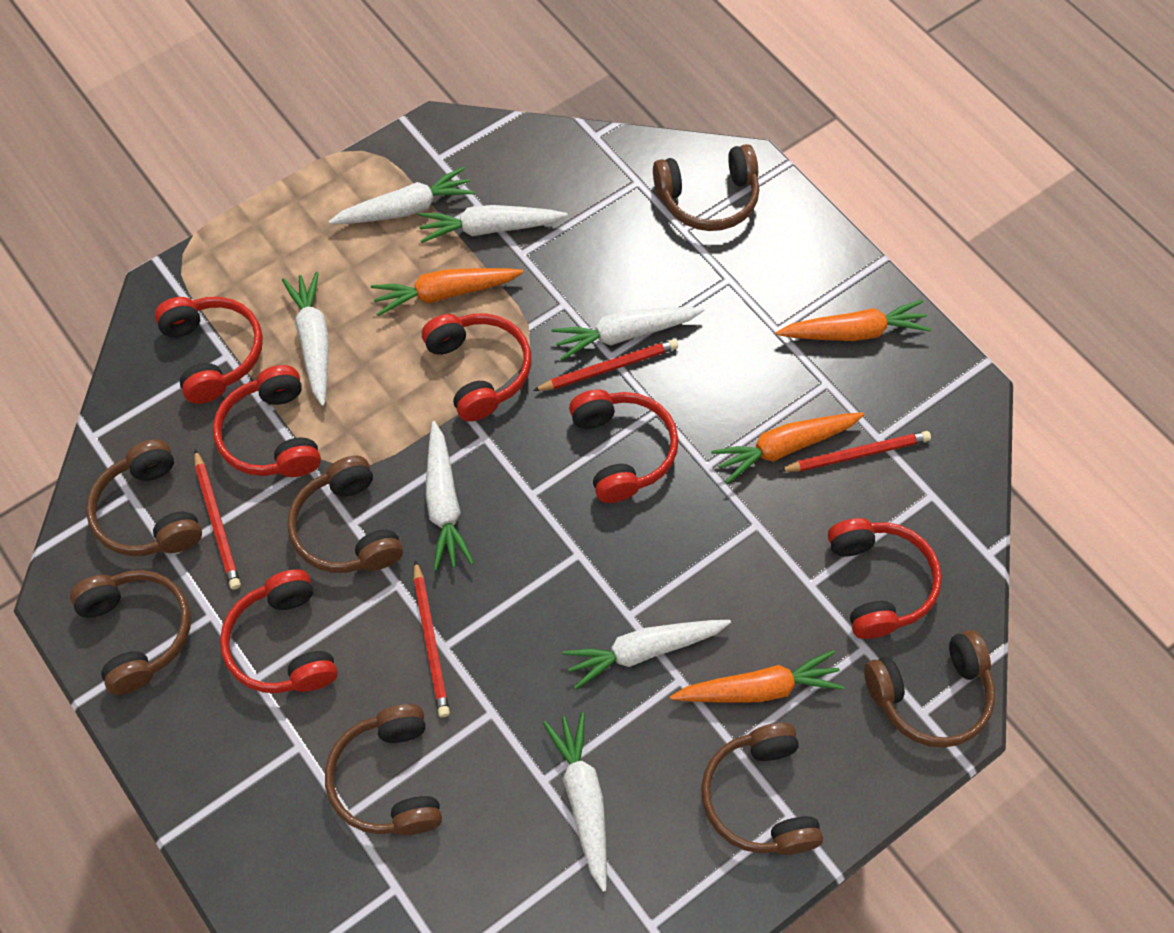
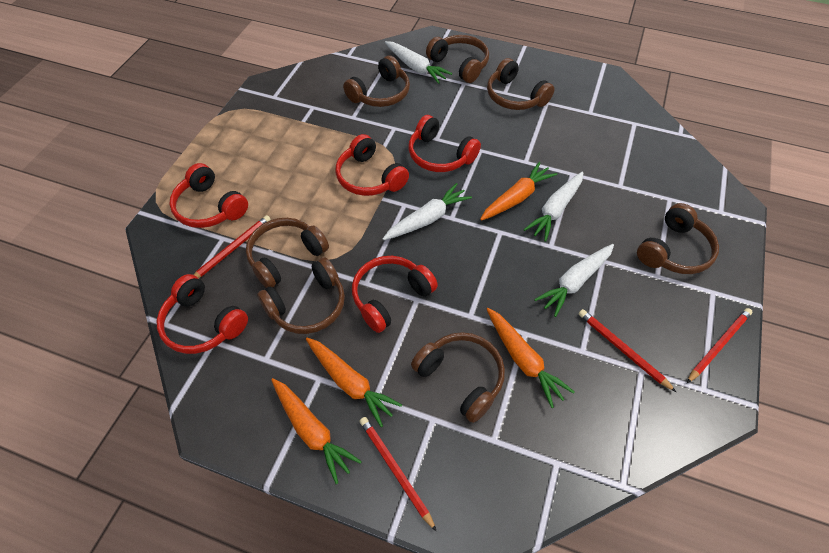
red headphones: [155,297,263,404] [213,365,321,477] [220,569,338,693] [422,313,531,421] [569,389,679,503] [828,518,942,639] = 6 -> [156,274,248,354] [169,163,248,228] [335,134,409,196] [352,256,438,333] [409,115,481,172] = 5
white carrot: [282,272,329,406] [329,167,475,224] [418,205,568,243] [425,421,474,571] [543,712,607,892] [551,307,704,360] [563,620,731,689] = 7 -> [383,183,472,240] [385,41,452,84] [524,172,583,242] [534,244,614,317] = 4

